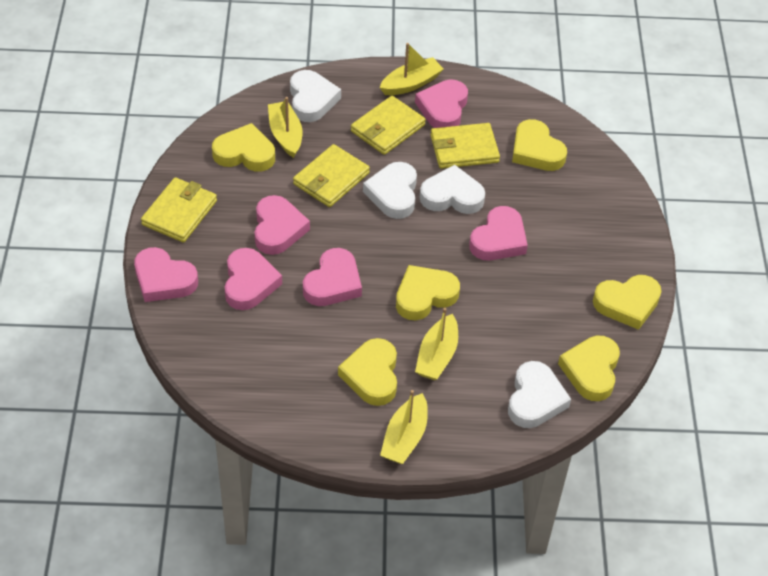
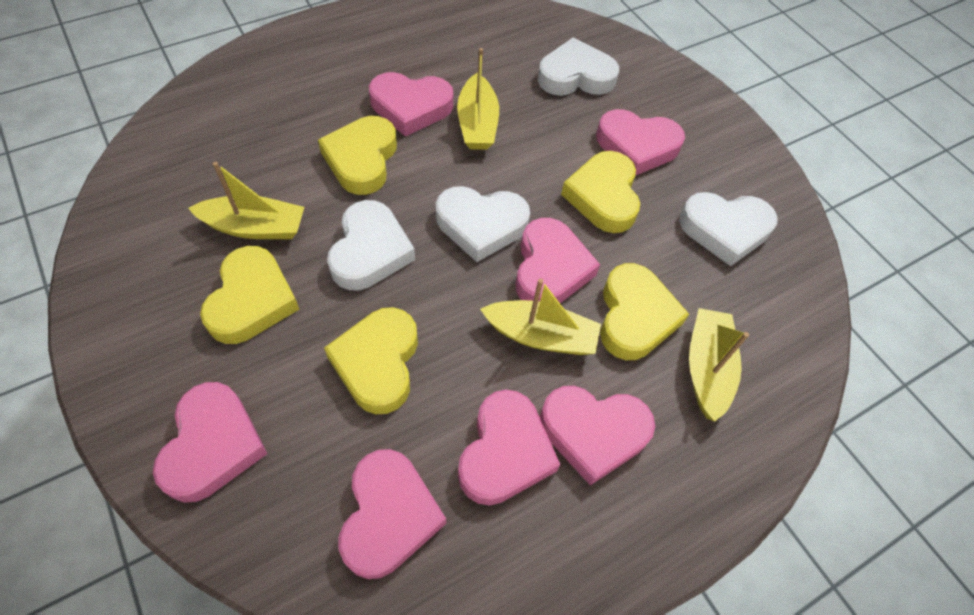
pink heart: [134,247,198,302] [225,248,282,310] [254,195,310,255] [303,248,362,306] [415,79,468,128] [469,206,528,261] = 6 -> [153,382,268,503] [338,449,446,579] [369,72,453,137] [458,390,560,506] [515,218,600,303] [540,386,655,485] [596,109,685,176] = 7
yellow heart: [212,123,275,172] [338,338,397,406] [396,265,460,320] [512,119,567,171] [558,336,620,401] [593,275,662,330] = 6 -> [200,246,299,344] [318,116,397,195] [324,307,418,414] [561,151,640,233] [600,263,689,360] = 5
yellow wallet: [141,177,217,243] [293,144,370,207] [351,96,426,155] [430,123,500,169] = 4 -> none = 0

